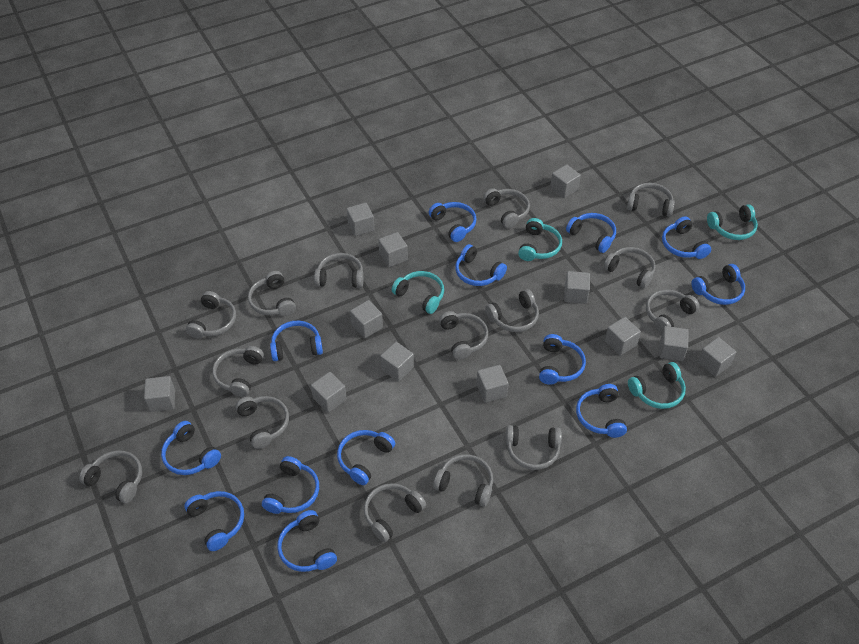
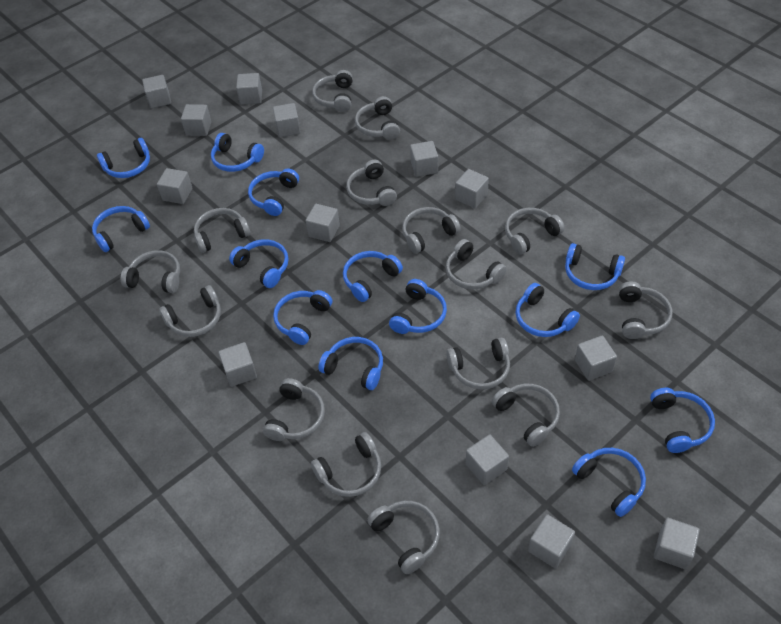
grey cube: [144,376,175,412] [311,372,347,413] [347,203,374,236] [350,300,383,338] [378,232,408,267] [380,342,414,382] [477,365,509,403] [550,164,581,198] [564,271,590,304] [605,317,641,356] [659,326,688,361] [698,337,736,377] = 12 -> [142,75,171,108] [157,168,192,204] [181,104,211,136] [219,342,257,387] [236,73,262,105] [273,103,301,137] [306,204,340,242] [410,141,438,177] [455,169,489,208] [466,434,509,485] [528,514,575,569] [575,335,617,381] [654,517,700,569] = 13
turquoise headphones: [392,271,444,314] [518,218,562,261] [628,362,686,409] [707,204,758,240] = 4 -> none = 0

